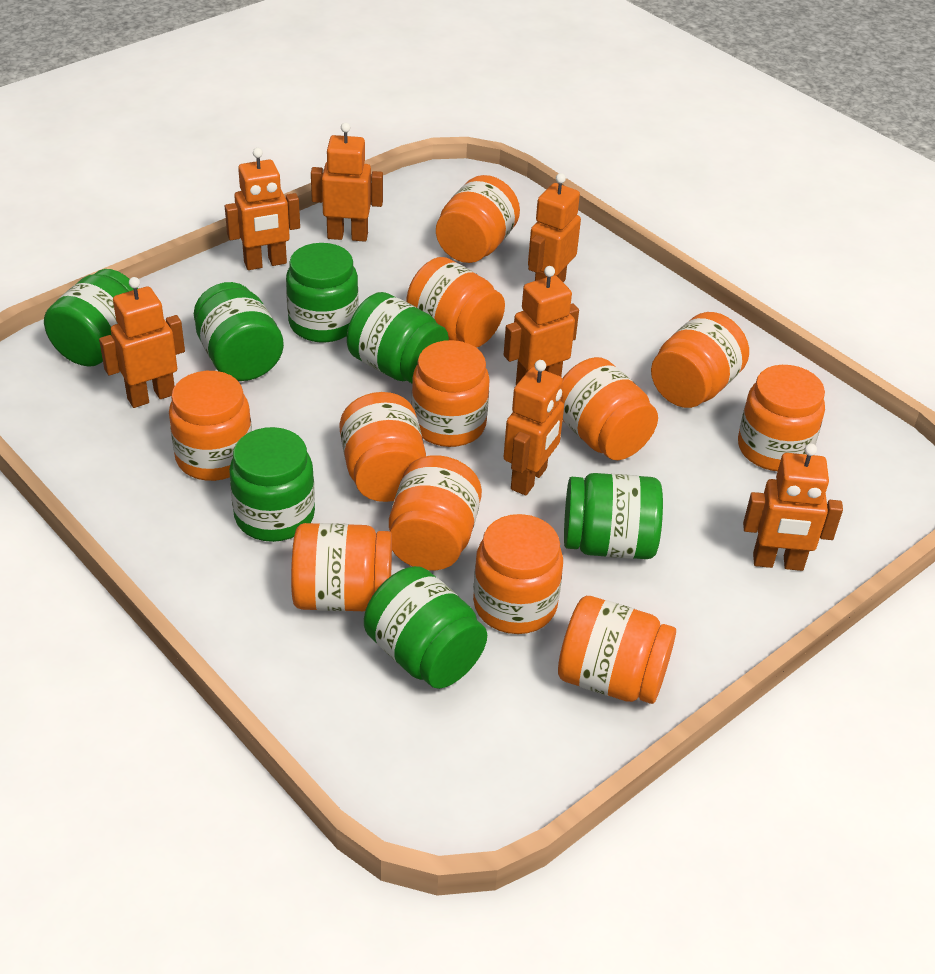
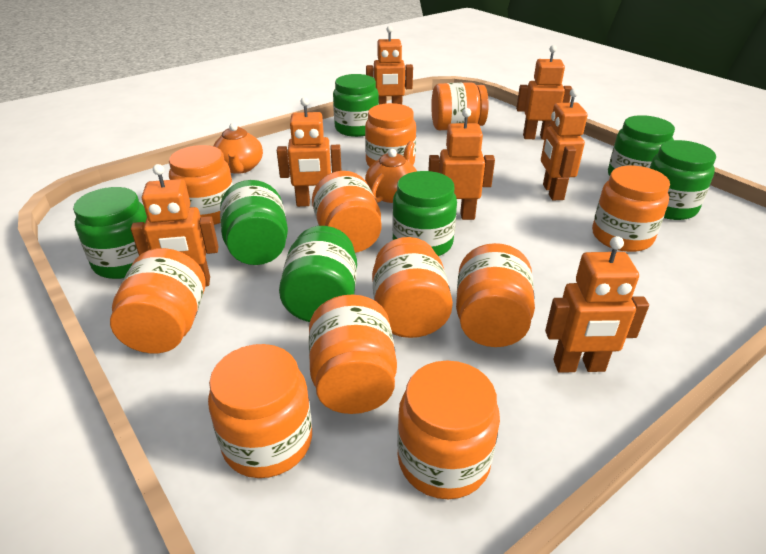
orange jar: [169,371,252,481] [291,523,392,611] [340,392,426,502] [389,455,482,570] [407,257,505,348] [412,340,490,447] [436,175,520,263] [473,514,563,634] [558,596,676,704] [562,357,658,460] [651,312,749,408] [738,365,825,471] = 12 -> [110,248,206,353] [169,145,233,225] [208,344,312,478] [309,294,397,414] [312,171,381,253] [365,103,416,167] [372,237,453,338] [397,360,500,499] [431,82,489,130] [456,243,535,347] [592,166,670,252] = 11
orange teapot: none = 0 -> [213,123,263,174] [365,141,417,203] = 2

